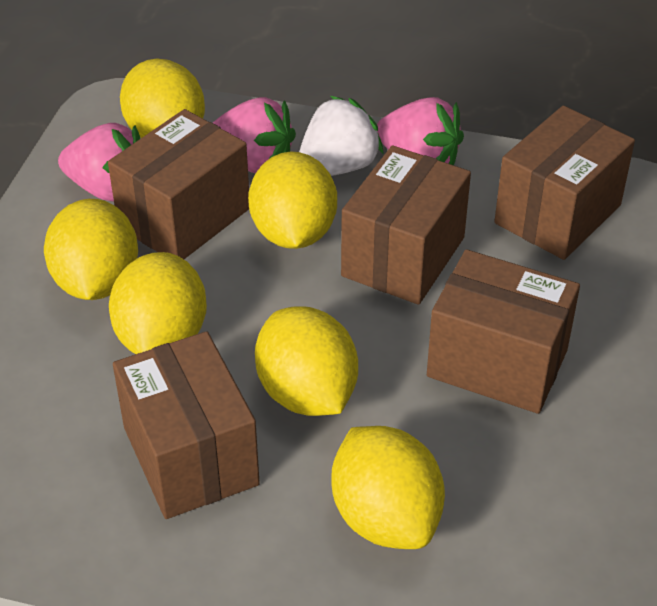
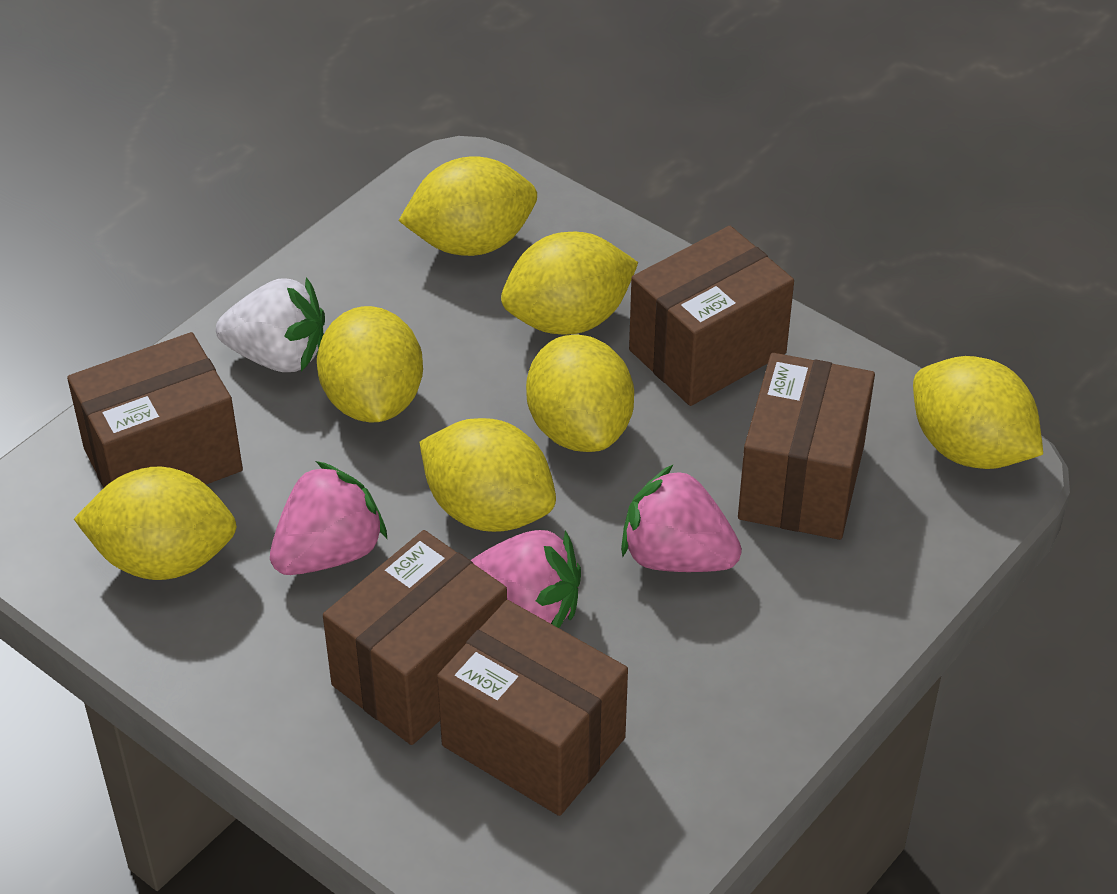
yellow lemon: [44,199,138,300] [109,252,207,354] [120,59,205,138] [248,152,337,249] [255,306,358,416] [332,426,445,549] = 6 -> [74,467,237,580] [317,306,423,423] [399,156,537,256] [420,418,556,532] [501,232,638,335] [526,334,634,452] [913,356,1043,469] = 7

